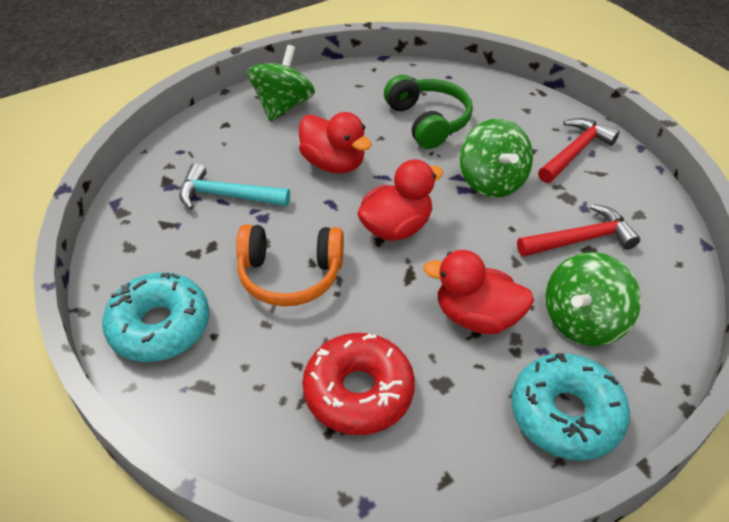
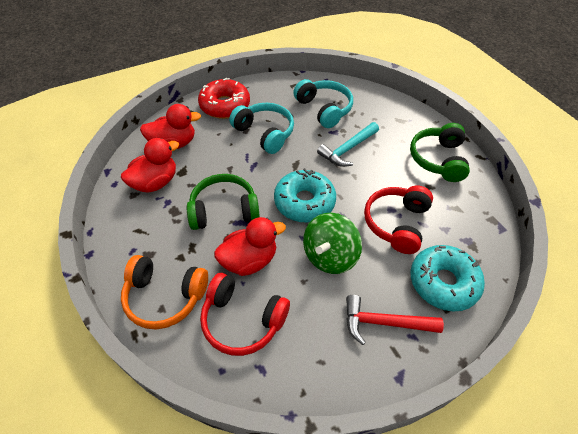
green headphones: [384,75,473,149] = 1 -> [187,174,260,230] [410,123,470,182] = 2
green spinning top: [247,45,315,122] [460,119,533,198] [546,252,641,346] = 3 -> [303,213,362,274] = 1
red hammer: [517,204,640,257] [538,118,619,183] = 2 -> [346,295,444,345] = 1
red headphones: none = 0 -> [200,273,290,356] [364,186,433,254] = 2
turquoise headphones: none = 0 -> [229,103,294,154] [293,79,353,128] = 2

